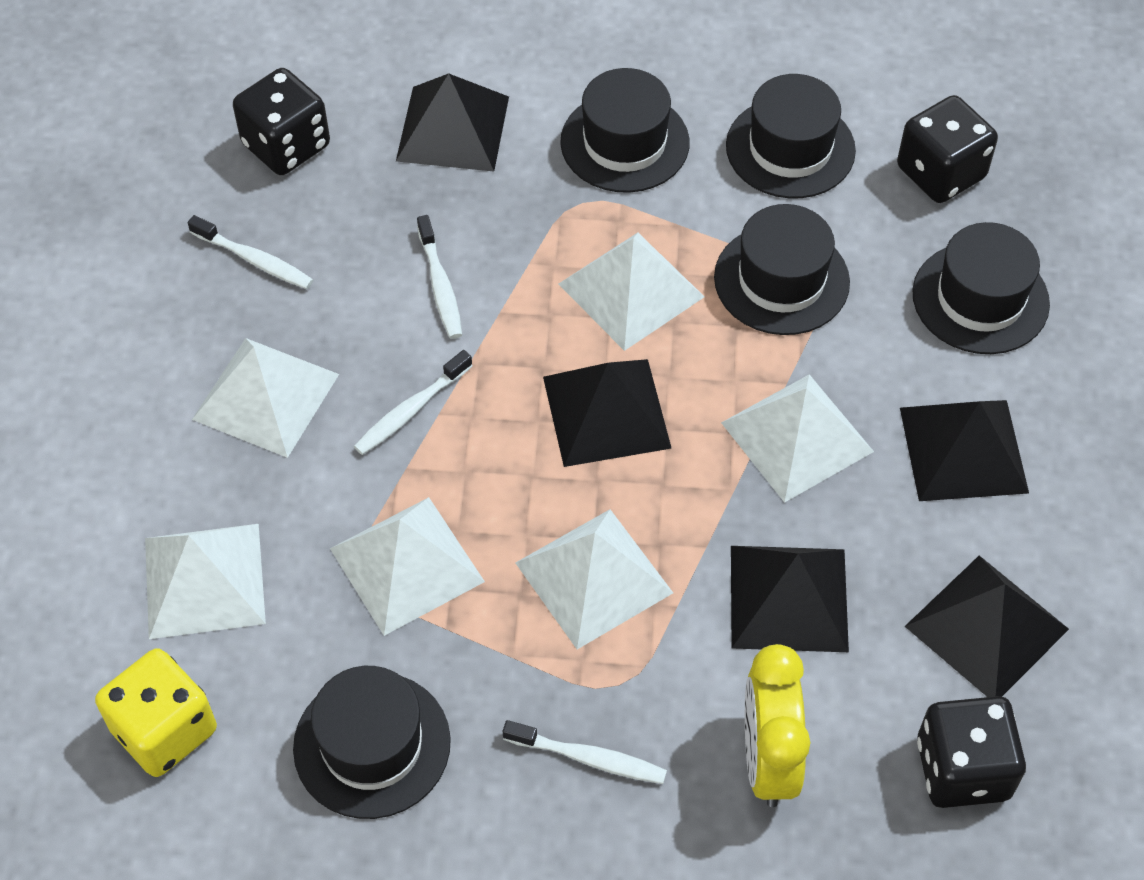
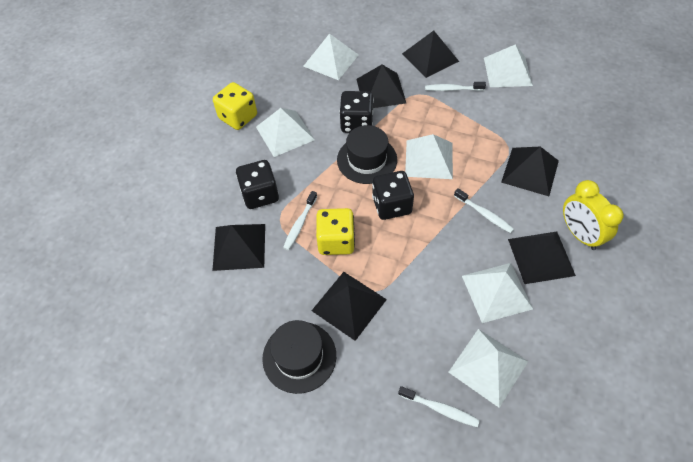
black hat: [293,666,451,819] [560,68,690,193] [714,204,850,335] [726,74,856,198] [912,222,1050,354] = 5 -> [262,320,336,394] [337,125,397,184] = 2
black pyramid: [396,73,509,172] [543,359,672,467] [731,546,849,652] [900,400,1029,501] [905,556,1069,697] = 5 -> [212,224,265,271] [312,272,387,341] [356,65,406,108] [402,31,459,78] [501,147,559,196] [508,231,576,284] = 6
yellow dice: [95,648,217,777] = 1 -> [213,82,257,130] [316,208,355,255] = 2

